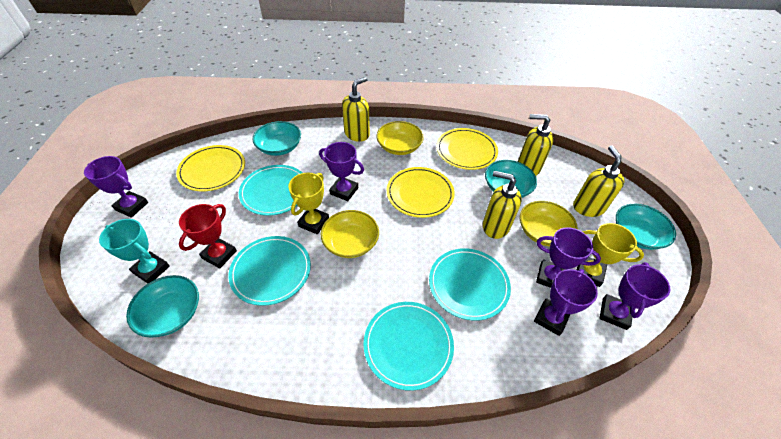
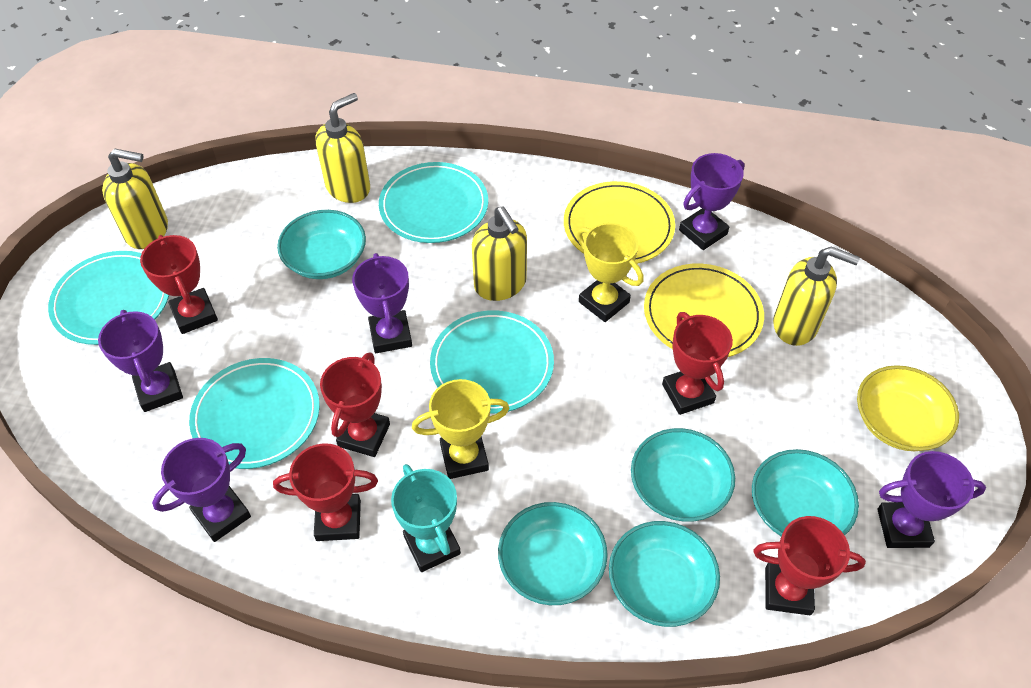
red trophy: [179,204,237,268] = 1 -> [140,235,218,334] [273,443,378,541] [320,353,390,457] [662,312,733,415] [753,516,866,615] = 5
turquoise bowl: [126,275,199,338] [252,121,301,156] [485,160,537,198] [616,204,676,250] = 4 -> [277,210,366,279] [498,502,608,605] [609,521,720,627] [631,428,735,522] [752,449,859,536] = 5
yellow bowl: [321,210,379,258] [376,121,424,155] [520,201,578,247] = 3 -> [857,365,959,451] = 1
yellow plate: [176,145,245,191] [387,167,455,218] [436,128,498,170] = 3 -> [564,181,675,264] [644,264,764,357] = 2

